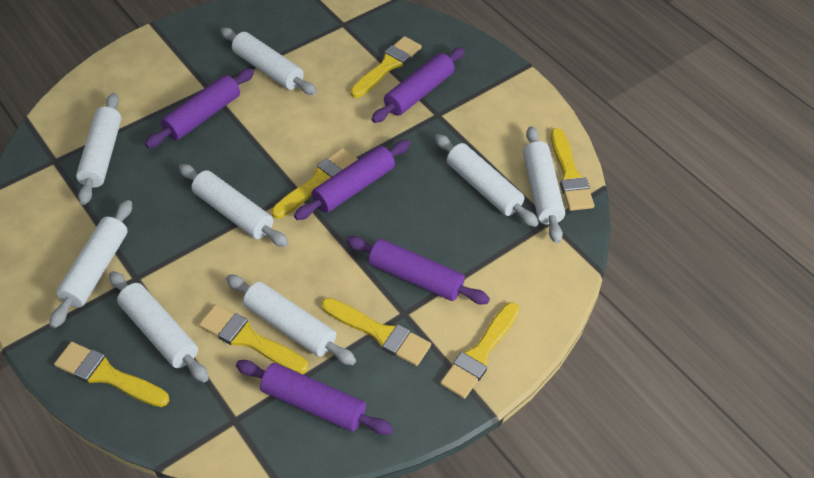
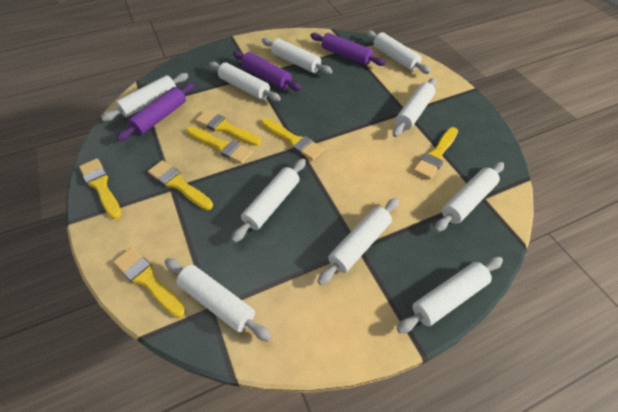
purple rolling pin: [145,69,254,148] [236,360,393,435] [294,140,410,220] [346,236,490,304] [371,47,465,123] = 5 -> [117,83,195,142] [233,51,302,91] [310,33,386,66] = 3
white rolling pin: [50,200,132,328] [76,93,121,205] [109,271,209,382] [179,164,288,247] [220,28,317,95] [226,274,356,365] [435,134,539,227] [523,126,565,243] = 8 -> [101,73,188,121] [165,258,272,342] [209,62,281,101] [231,159,306,243] [262,38,332,74] [318,198,399,285] [366,30,431,74] [393,78,437,137] [397,257,503,334] [434,162,504,232] = 10

